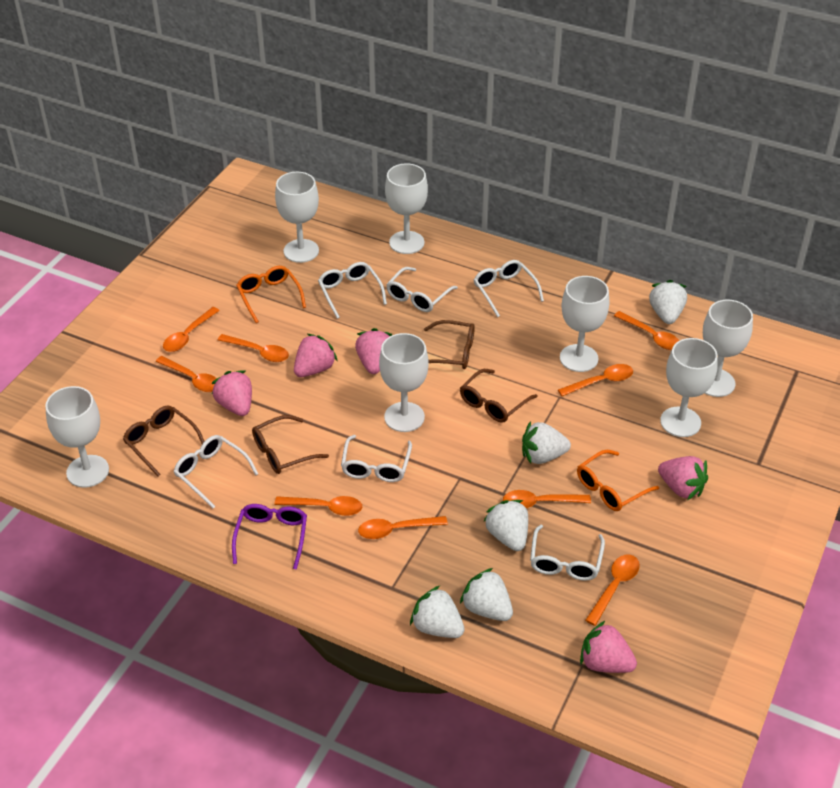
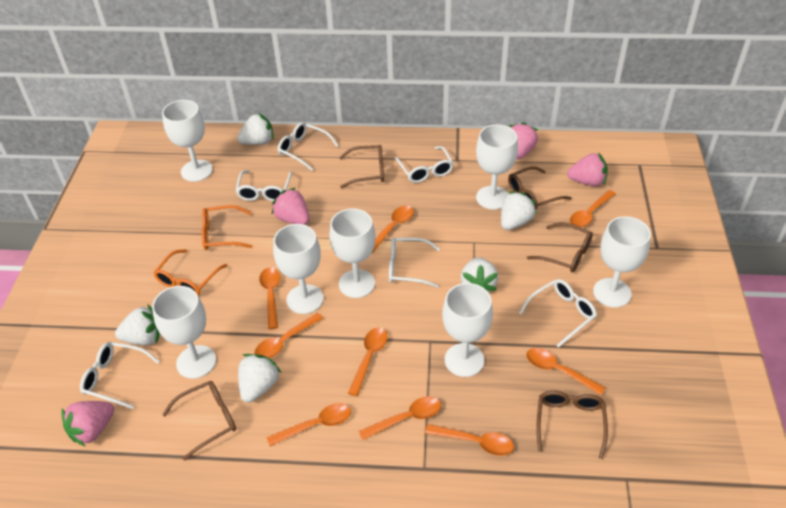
brown glasses: [123,406,205,476] [252,415,329,474] [424,320,475,369] [460,369,538,423] = 4 -> [162,381,236,461] [339,145,384,188] [508,166,572,209] [527,222,593,272] [536,391,608,459] = 5
pink strawberry: [212,371,252,416] [294,334,338,377] [355,328,393,374] [580,621,637,673] [658,456,708,500] = 5 -> [61,401,114,447] [272,187,309,225] [509,122,538,160] [567,152,608,186] = 4
purple glasses: [232,504,307,570] = 1 -> none = 0

